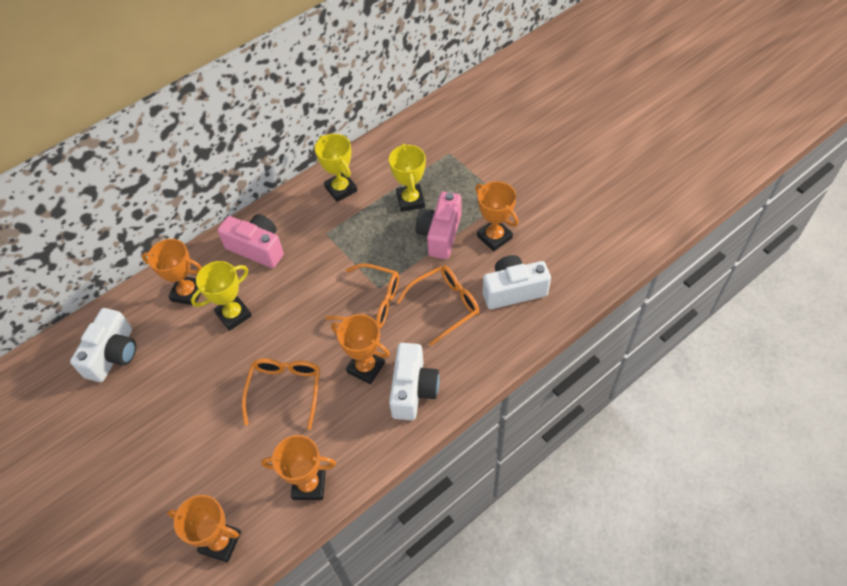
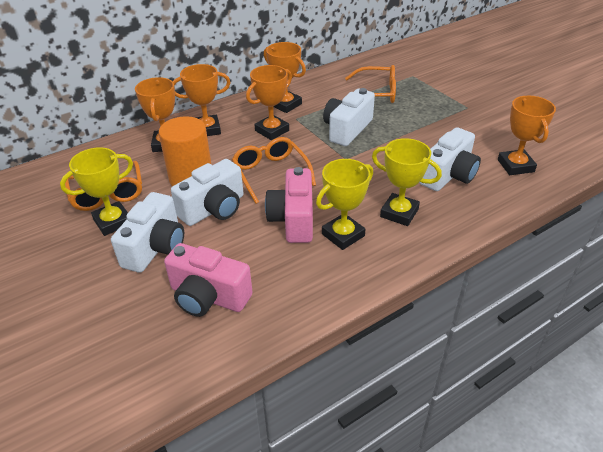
orange cylinder: none = 0 -> [158,116,212,186] = 1
white camera: [70,308,136,382] [389,343,439,420] [483,255,551,309] = 3 -> [111,192,184,273] [171,159,244,226] [323,88,375,146] [419,127,481,191] = 4

